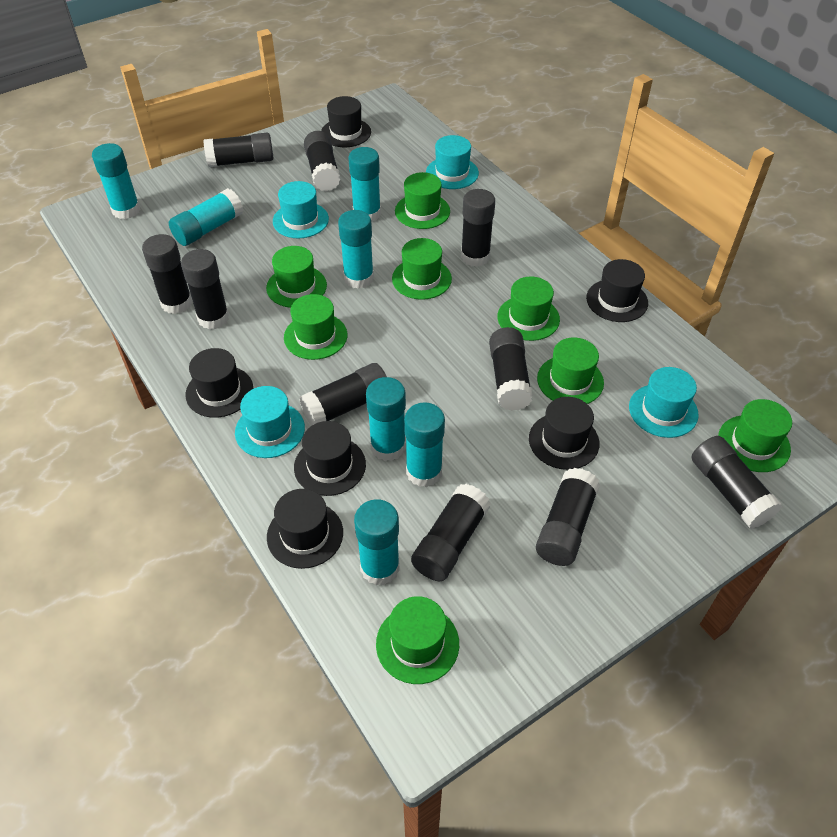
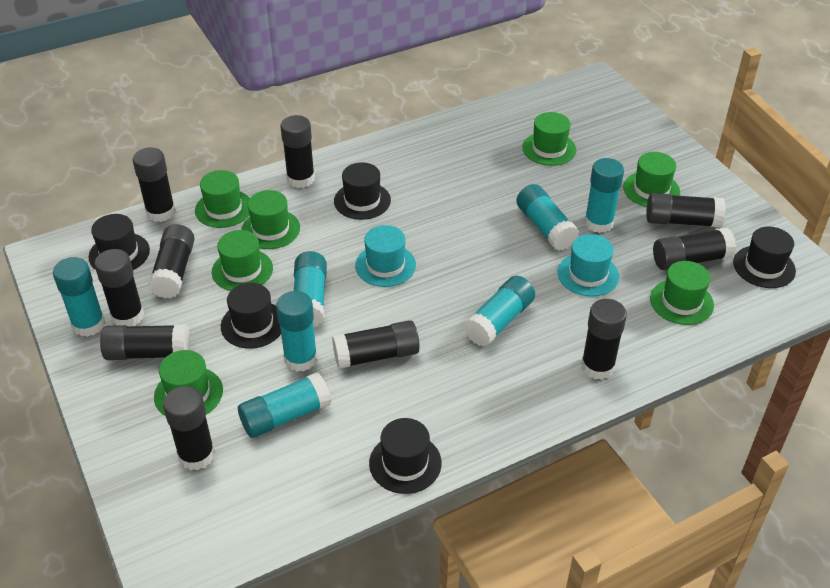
black hat: [185,348,253,418] [267,489,343,569] [294,421,366,496] [321,96,371,147] [529,397,599,470] [586,259,648,322] = 6 -> [89,214,150,270] [221,283,281,349] [334,162,391,220] [369,418,442,494] [733,227,796,288] = 5
green hat: [266,246,327,308] [284,294,347,360] [376,596,459,684] [392,238,452,300] [395,172,450,229] [497,276,560,341] [537,337,604,404] [718,399,792,472] = 8 -> [154,350,223,416] [195,170,250,228] [212,230,273,291] [241,190,300,249] [522,112,577,166] [623,152,680,207] [650,261,714,325] = 7
turquoise hat: [235,386,305,458] [273,181,329,238] [426,135,479,189] [629,367,699,438] = 4 -> [355,225,416,287] [558,234,619,297] = 2

